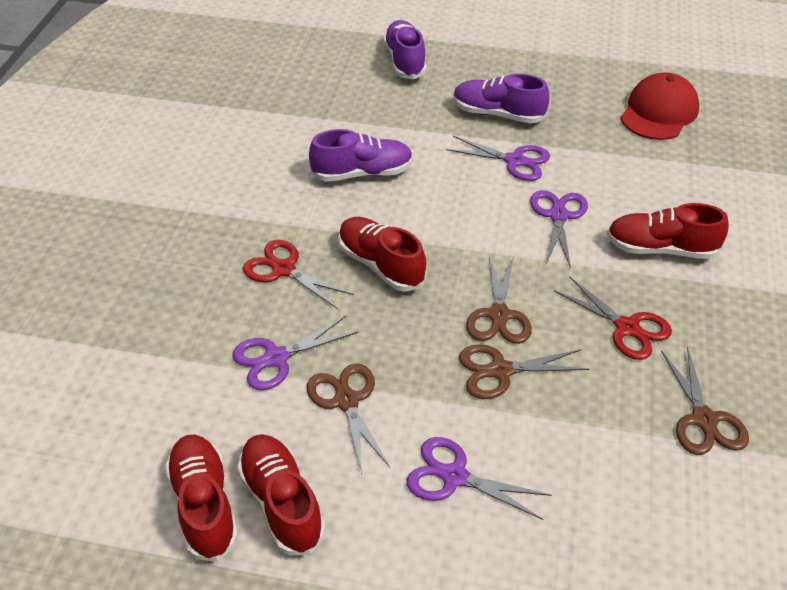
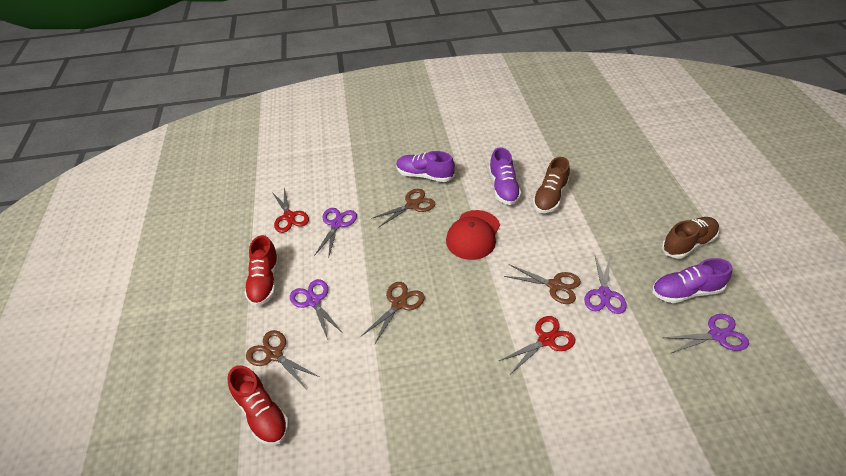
brown shoe: none = 0 -> [533,157,570,213] [661,217,719,259] = 2
red shoe: [165,434,238,562] [237,434,325,555] [338,217,427,292] [607,203,729,259] = 4 -> [228,365,289,446] [244,235,279,306] = 2

